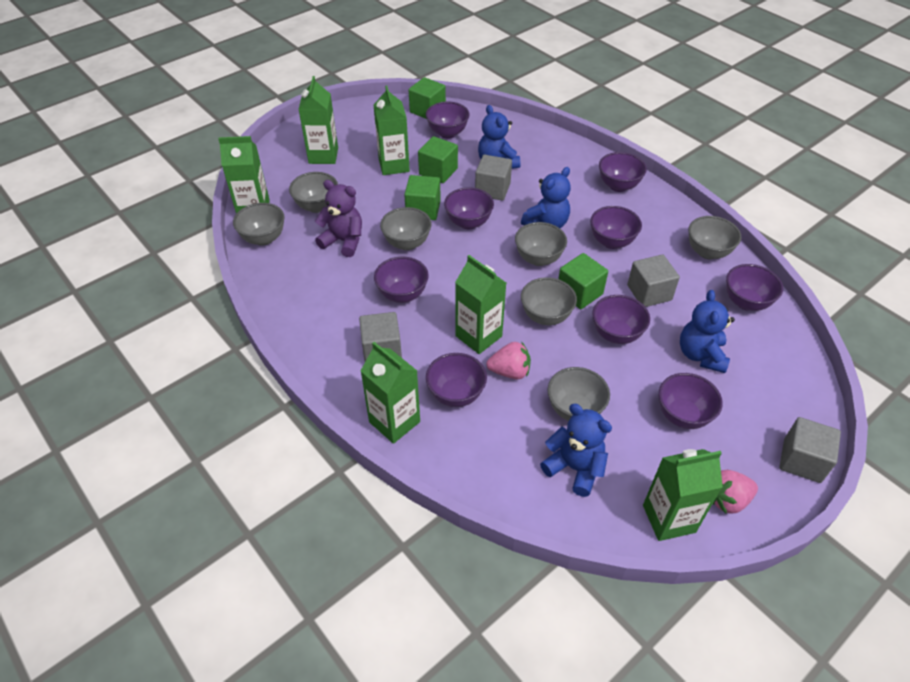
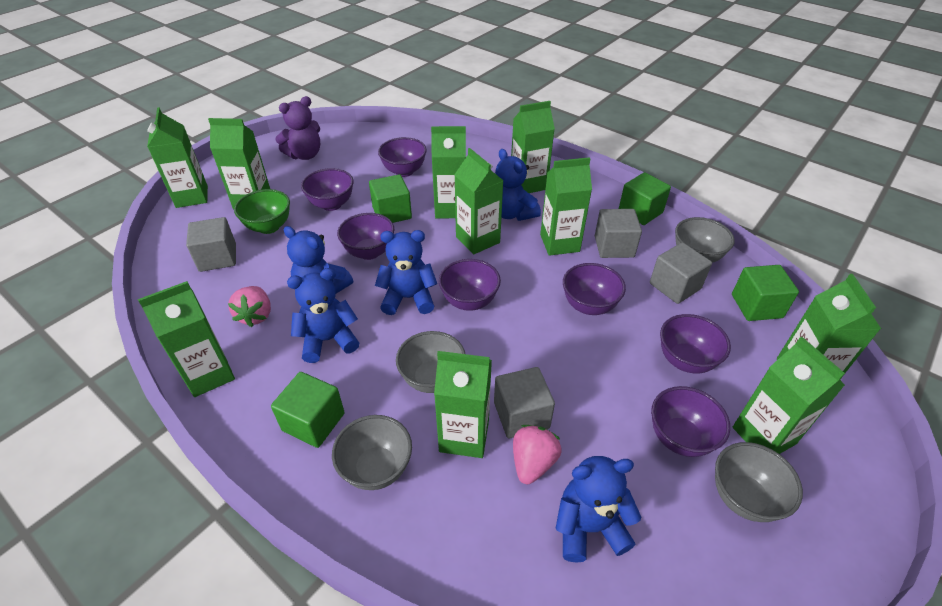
blue teddy bear: [478,105,521,169] [521,167,571,228] [540,404,612,497] [680,290,735,373] = 4 -> [283,226,353,294] [287,268,359,363] [375,230,437,315] [495,149,541,221] [555,456,641,563] = 5
green bowl: none = 0 -> [234,189,290,234] = 1
green carton: [218,136,270,214] [298,76,338,164] [361,342,420,444] [374,86,410,175] [455,255,506,354] [643,449,723,541] = 6 -> [138,281,235,397] [147,107,208,208] [208,118,270,209] [431,126,466,218] [434,351,492,458] [454,148,504,254] [511,101,555,193] [540,157,592,256] [733,337,845,454] [777,274,881,373] = 10
grey bowl: [233,203,285,246] [289,172,338,213] [380,207,431,250] [515,222,567,266] [521,277,577,325] [547,367,610,421] [688,216,742,259] = 7 -> [332,415,412,490] [396,331,465,393] [675,217,735,263] [715,442,803,522] = 4
purple bowl: [374,257,429,303] [426,102,470,138] [426,353,487,407] [444,187,494,229] [590,206,642,249] [592,295,650,344] [599,152,647,192] [659,373,723,429] [726,264,783,311] = 9 -> [301,168,353,211] [337,213,394,260] [378,137,427,177] [439,259,501,311] [563,263,626,315] [651,386,730,457] [660,314,731,373] = 7

